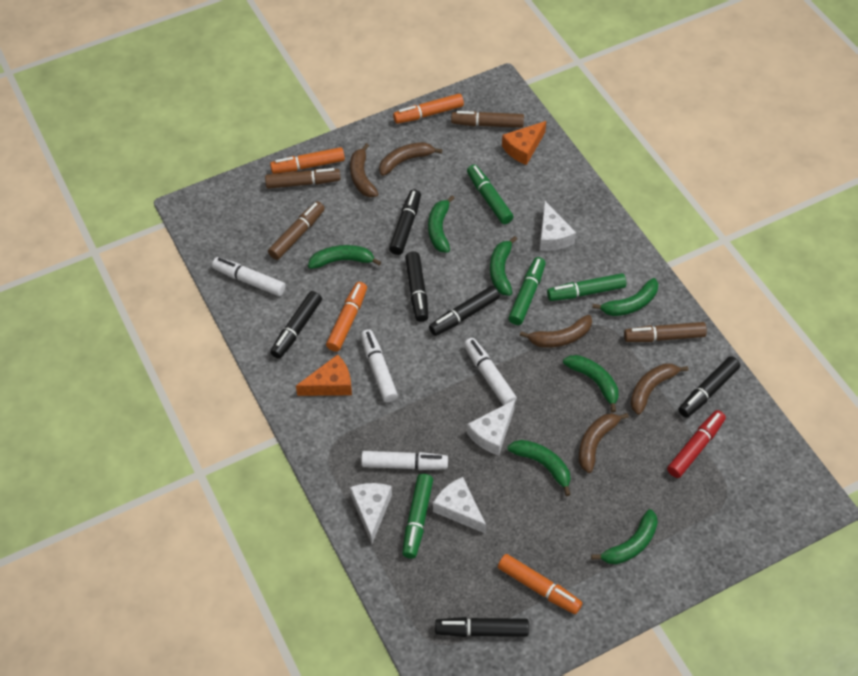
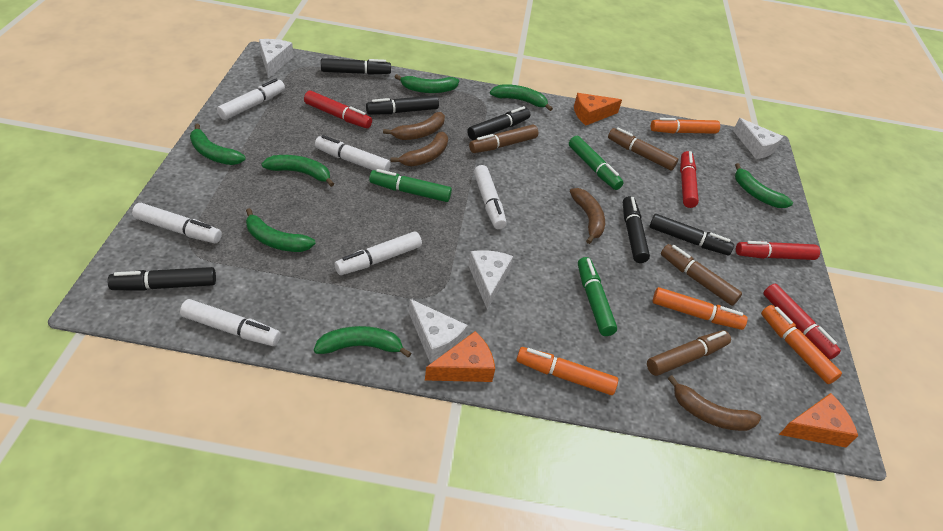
brown banana: [350,143,378,197] [379,142,442,176] [520,315,592,348] [579,413,629,473] [631,363,689,415] = 5 -> [383,112,445,140] [391,132,448,166] [570,188,605,244] [668,375,761,431] = 4
green marker: [402,474,433,559] [467,165,513,224] [508,257,546,325] [547,273,626,301] = 4 -> [369,169,452,202] [569,136,624,190] [578,257,617,336] = 3
orange cheese: [296,354,352,396] [502,121,546,165] = 2 -> [425,331,495,382] [574,93,622,126] [779,393,858,447] = 3
red marker: [667,410,726,478] = 1 -> [304,91,372,128] [680,151,699,208] [736,241,820,260] [763,284,841,360] = 4
white marker: [212,257,286,296] [360,329,398,402] [361,451,448,470] [464,338,517,405] = 4 -> [132,203,222,243] [180,299,281,346] [217,79,285,120] [315,135,391,171] [335,231,422,275] [474,165,507,229] = 6

